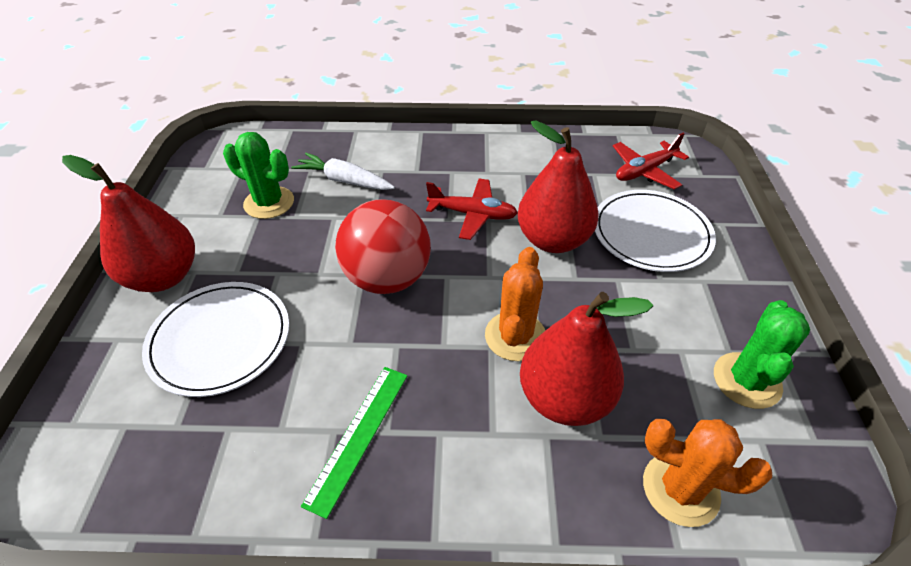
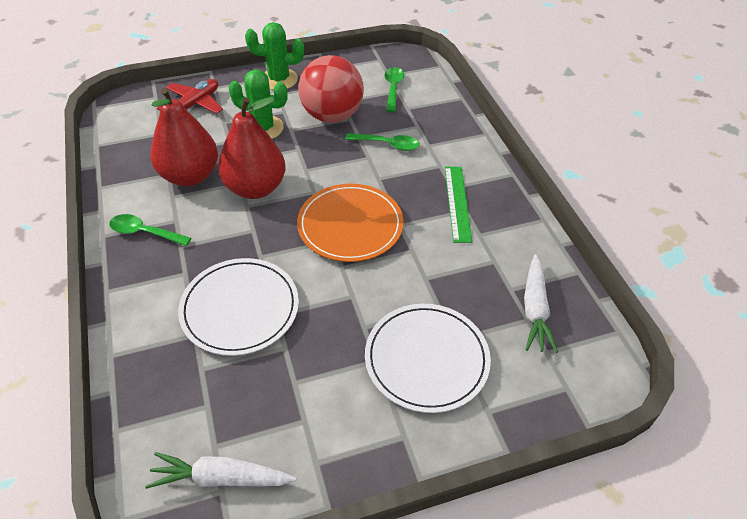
green spoon: none = 0 -> [109,214,191,246] [345,133,419,151] [385,67,404,112] = 3
orange cactus: [485,247,545,361] [643,419,772,527] = 2 -> none = 0
orange plate: none = 0 -> [297,183,403,262] = 1
red pear: [62,155,195,292] [517,120,598,253] [520,292,653,426] = 3 -> [150,88,218,186] [218,97,286,199] = 2
red plane: [426,178,518,240] [613,133,689,189] = 2 -> [157,79,223,114] = 1
white carrot: [291,153,395,190] = 1 -> [145,452,296,489] [524,254,558,353] = 2

